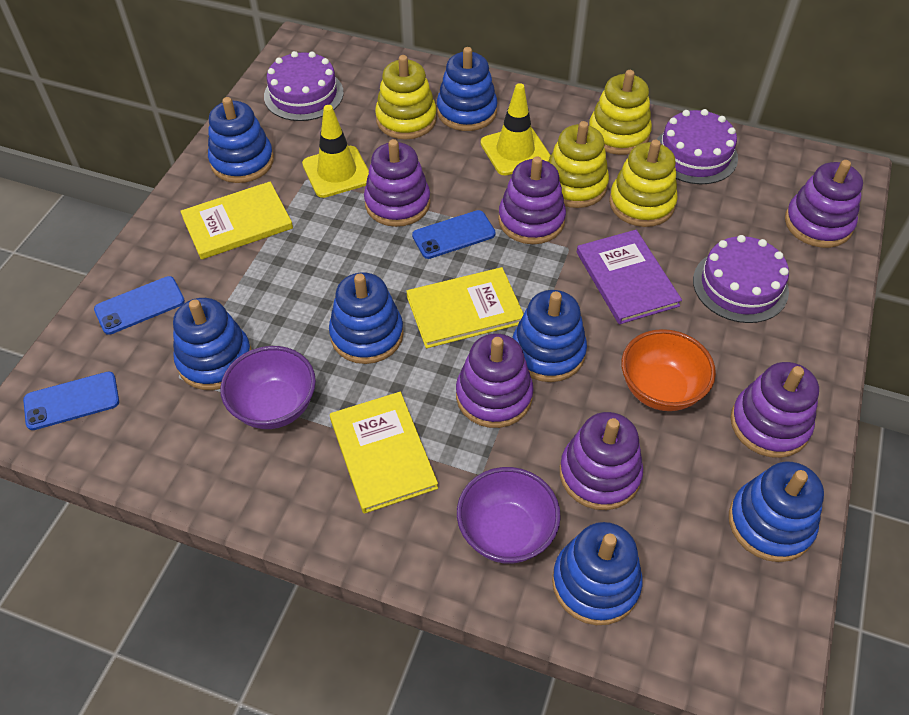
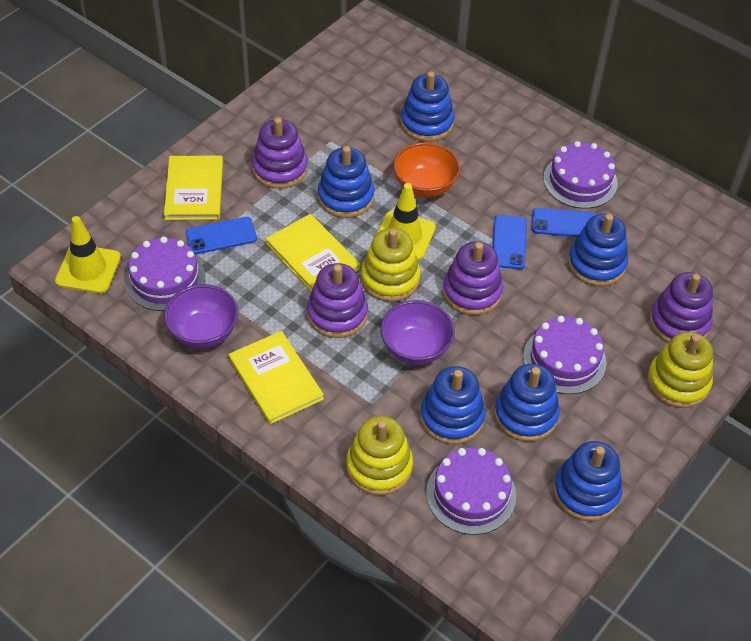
blue stacking toy: [173,298,251,390] [208,97,274,183] [329,272,404,364] [437,47,498,131] [512,290,587,382] [552,522,643,625] [729,461,824,562] = 7 -> [318,146,374,218] [400,72,454,142] [420,366,485,444] [494,364,560,442] [553,441,623,521] [568,214,628,286] = 6
purple book: [577,230,682,325] = 1 -> none = 0
purple cake: [264,51,344,121] [657,109,738,184] [693,235,789,323] = 3 -> [125,236,205,311] [426,447,516,535] [523,316,607,394] [543,141,618,209] = 4
purple stacking toy: [364,139,430,227] [456,333,534,428] [498,156,566,244] [560,412,643,510] [731,362,819,458] [785,160,863,248] = 6 -> [252,117,308,189] [307,263,368,338] [443,241,503,315] [649,272,713,343] = 4
yellow stacking toy: [375,55,437,140] [549,121,609,208] [589,70,652,155] [609,139,678,227] = 4 -> [346,415,413,495] [361,228,421,302] [647,332,713,408] = 3

